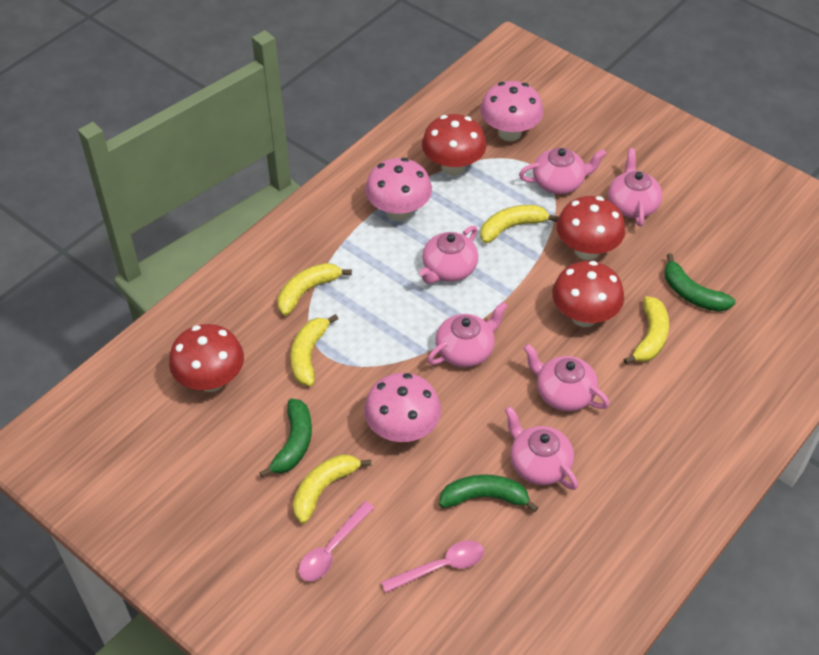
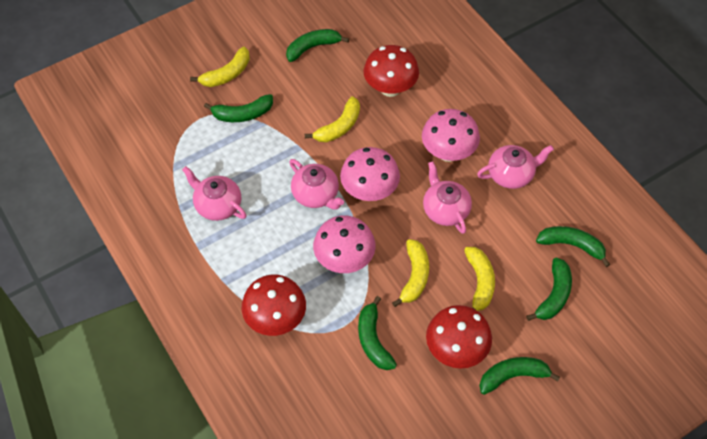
green banana: [259,398,312,478] [439,474,539,512] [665,253,736,312] = 3 -> [204,94,273,122] [286,29,349,62] [358,296,397,370] [479,357,560,395] [526,257,572,321] [536,226,611,267] = 6
pink spoon: [298,501,374,581] [381,540,484,593] = 2 -> none = 0
pink teapot: [419,226,478,284] [427,302,507,367] [505,406,578,490] [519,148,606,194] [523,344,610,411] [608,148,662,227] = 6 -> [182,166,247,221] [289,159,344,210] [423,161,472,234] [477,145,554,189] = 4
red mushroom: [169,324,244,392] [422,114,486,176] [552,261,624,327] [557,196,625,260] = 4 -> [242,274,306,336] [364,45,419,97] [426,305,492,369] = 3
yellow banana: [277,263,352,316] [291,314,338,386] [293,454,371,524] [480,205,559,243] [623,296,669,364] = 5 -> [190,47,250,87] [305,96,360,142] [392,239,429,307] [464,247,495,311] = 4

